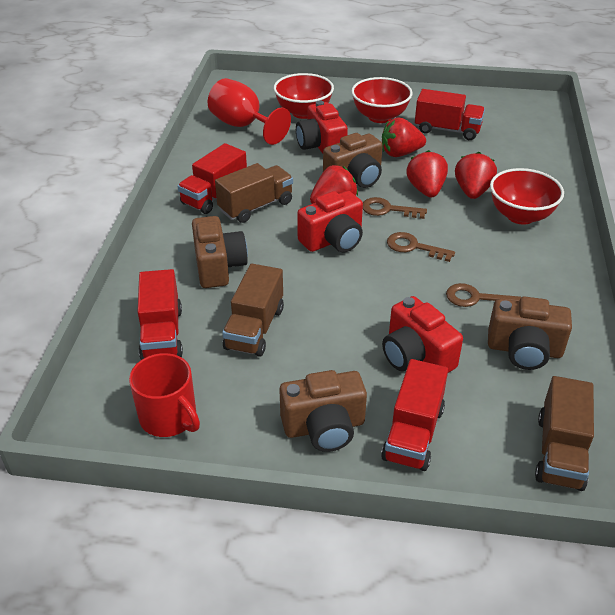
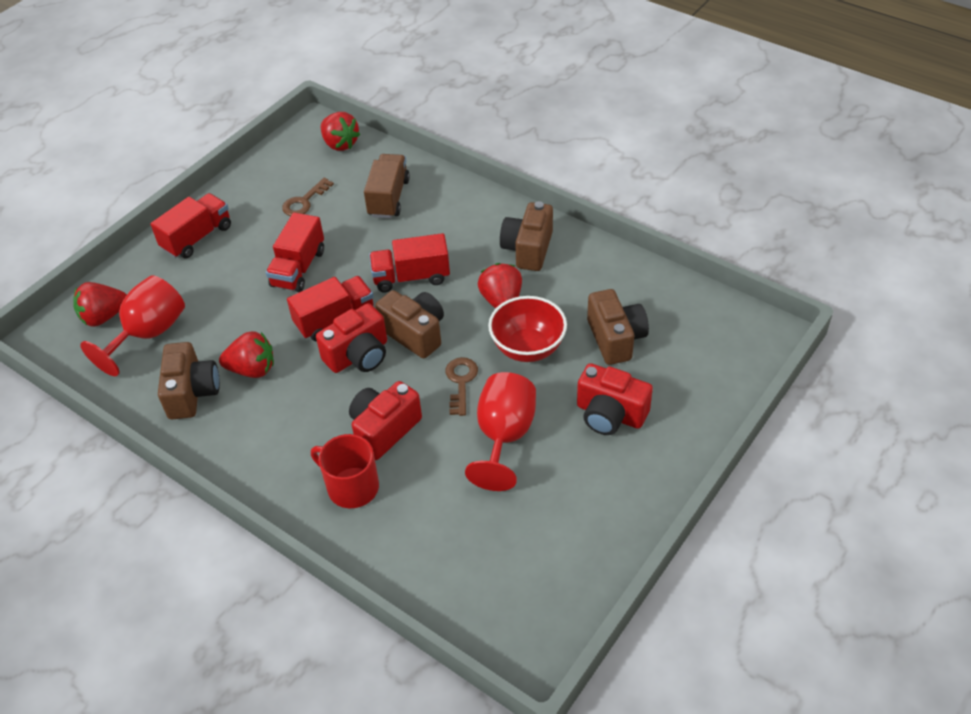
brown key: [363,197,427,219] [387,232,455,262] [446,283,521,307] = 3 -> [282,178,334,216] [446,357,478,416] = 2
brown truck: [215,163,293,223] [222,264,284,357] [535,376,594,491] = 3 -> [364,154,410,218] = 1
red bowl: [274,73,334,119] [351,77,413,123] [490,168,564,225] = 3 -> [488,296,567,362] = 1
red goblet: [208,78,291,145] = 1 -> [80,275,185,376] [465,372,536,491] = 2

